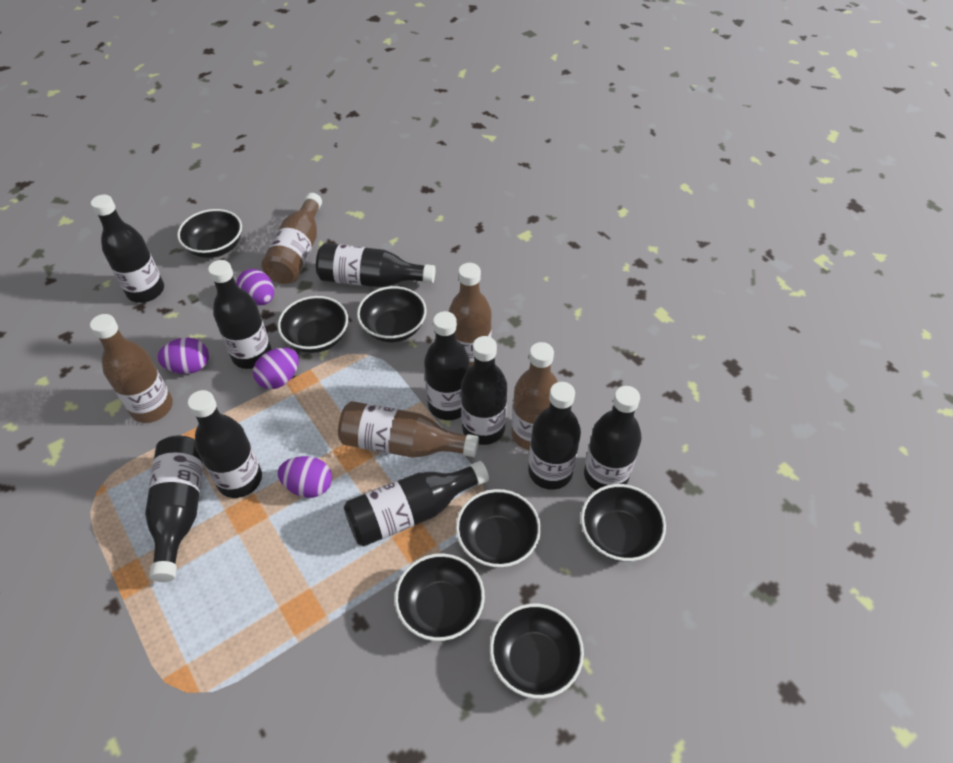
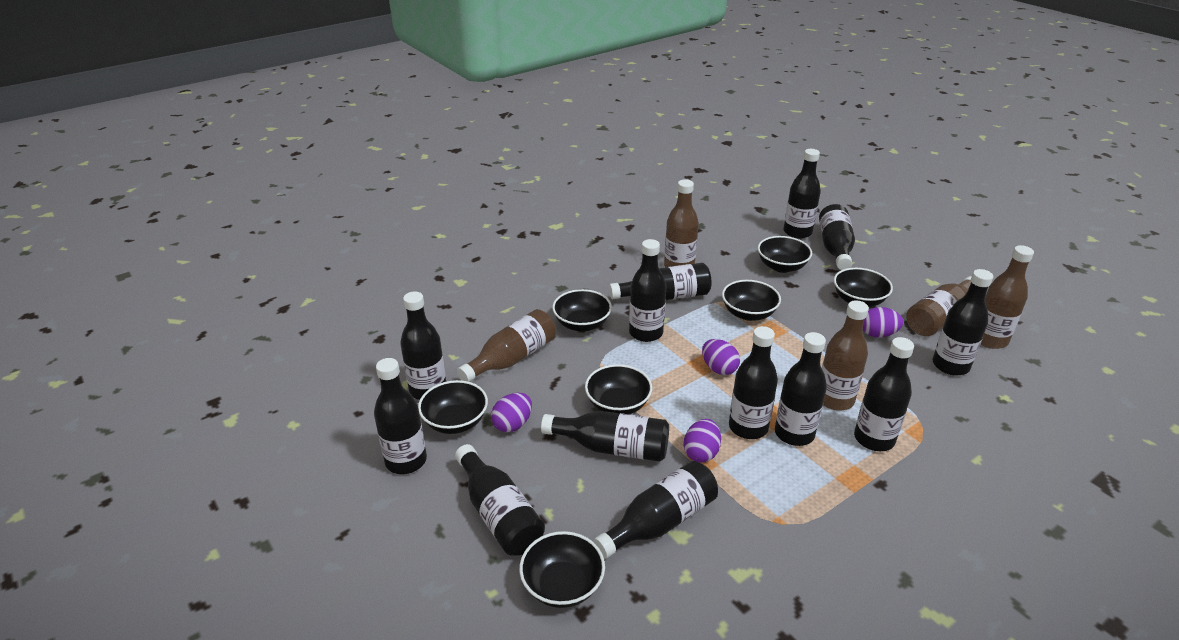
black bottle: [91,195,164,303] [145,435,203,582] [188,390,262,498] [208,260,272,369] [316,243,435,288] [344,461,489,547] [424,311,470,420] [461,336,507,445] [528,382,581,490] [584,386,642,490] = 10 -> [374,358,427,474] [400,292,446,400] [455,444,545,556] [541,411,669,462] [593,461,718,559] [609,263,711,300] [629,239,666,342] [729,326,778,439] [775,332,827,446] [784,149,821,239] [819,204,855,270] [854,337,914,451] [932,269,993,376] = 13

